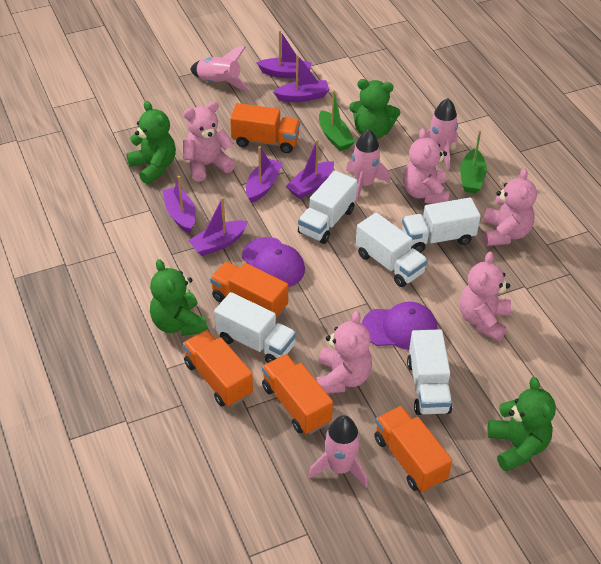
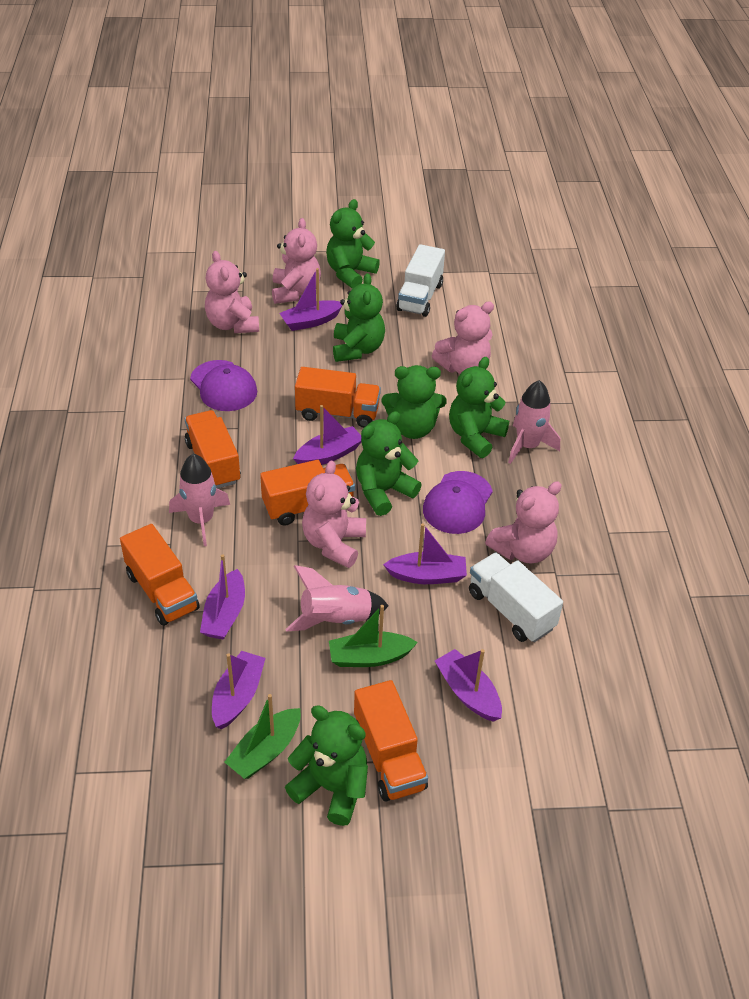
green teddy bear: [126,101,176,184] [150,259,207,336] [349,79,400,139] [487,377,556,471] = 4 -> [285,705,368,826] [326,199,380,289] [333,273,385,362] [356,411,421,516] [382,365,447,439] [449,357,509,458] = 6
pink rocket: [190,46,249,90] [308,415,367,488] [346,129,390,202] [417,98,458,170] = 4 -> [169,454,230,546] [285,565,389,632] [508,380,560,464] = 3
white truck: [214,292,296,363] [298,171,357,244] [356,212,428,287] [402,197,480,253] [407,329,452,415] = 5 -> [396,244,445,317] [469,552,563,642] = 2

